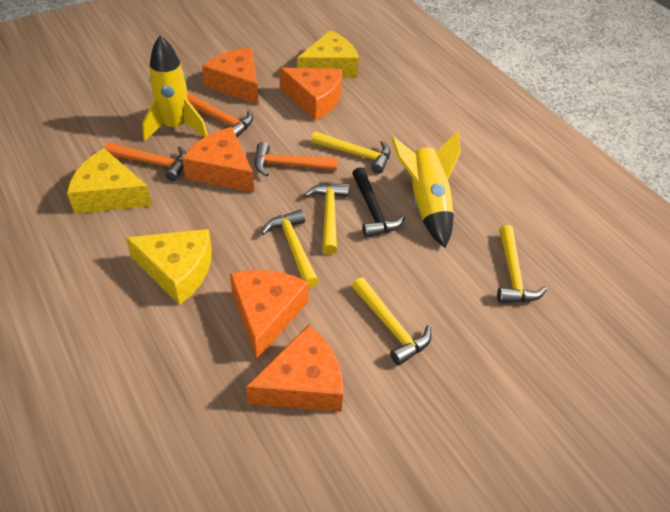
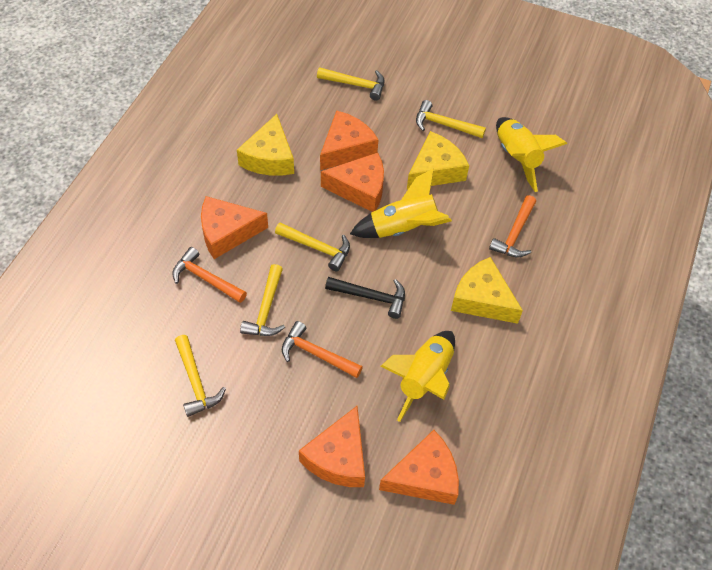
yellow rocket: [142,36,208,141] [391,131,461,248] = 2 -> [350,169,452,238] [380,331,455,422] [496,117,567,192] = 3

